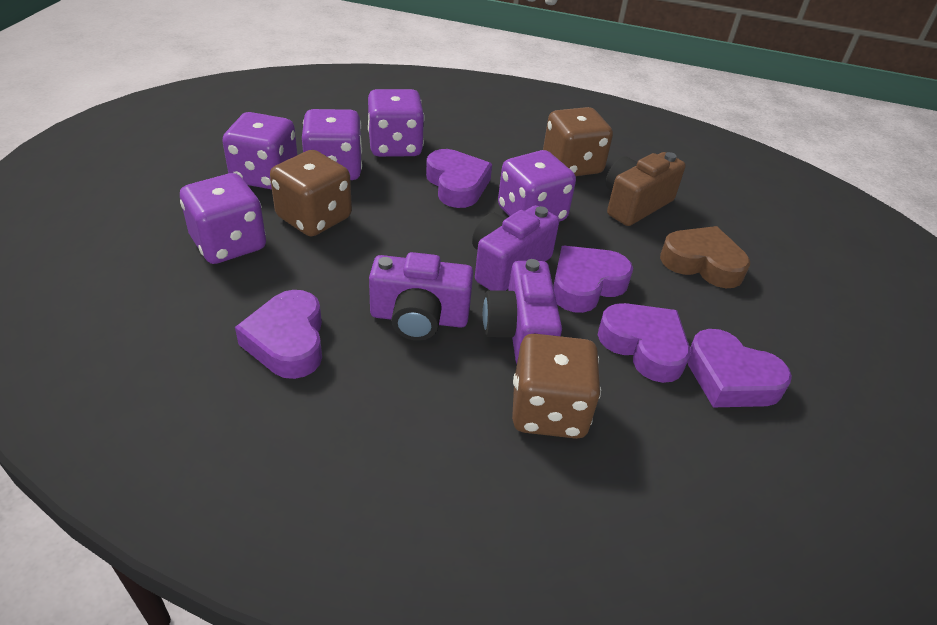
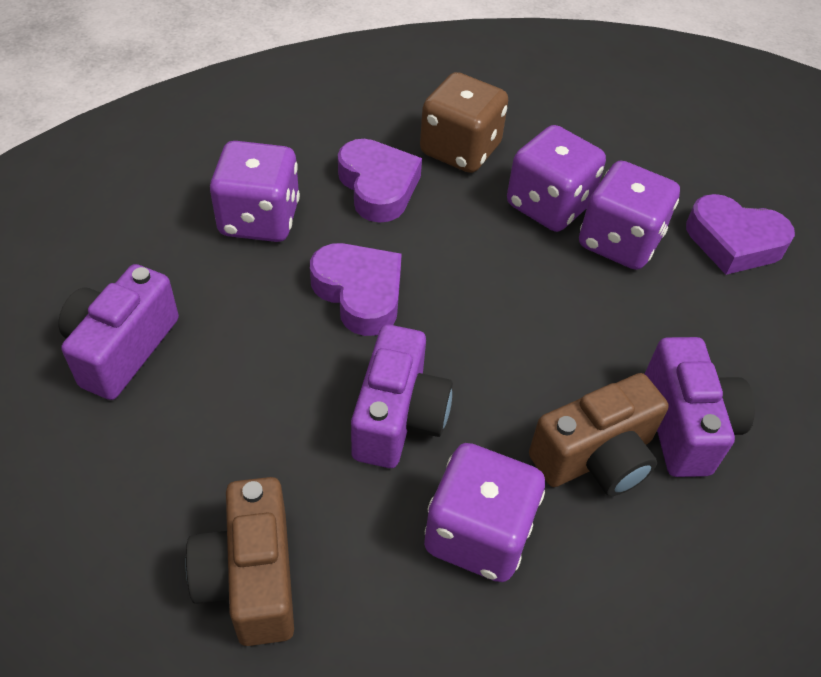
brown camera: [606,152,686,226] = 1 -> [185,477,294,646] [529,373,669,496] = 2
brown dice: [270,150,352,237] [512,333,601,439] [543,107,613,176] = 3 -> [420,72,508,173] = 1
brown heart: [660,226,750,288] = 1 -> none = 0
purple dice: [180,173,266,264] [222,112,297,189] [302,109,362,180] [368,89,425,157] [498,150,576,222] = 5 -> [210,141,300,242] [424,443,545,582] [507,125,606,232] [579,161,680,270] = 4
purple heart: [235,290,322,379] [426,149,492,208] [553,246,633,313] [598,303,690,383] [687,329,792,407] = 5 -> [310,243,402,336] [338,139,422,223] [686,194,795,275] = 3

